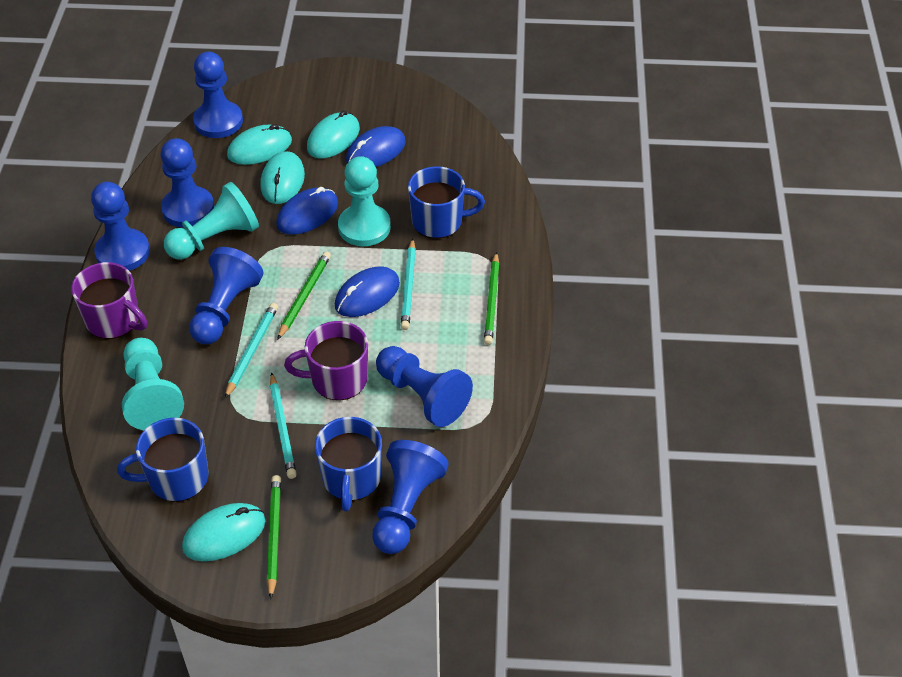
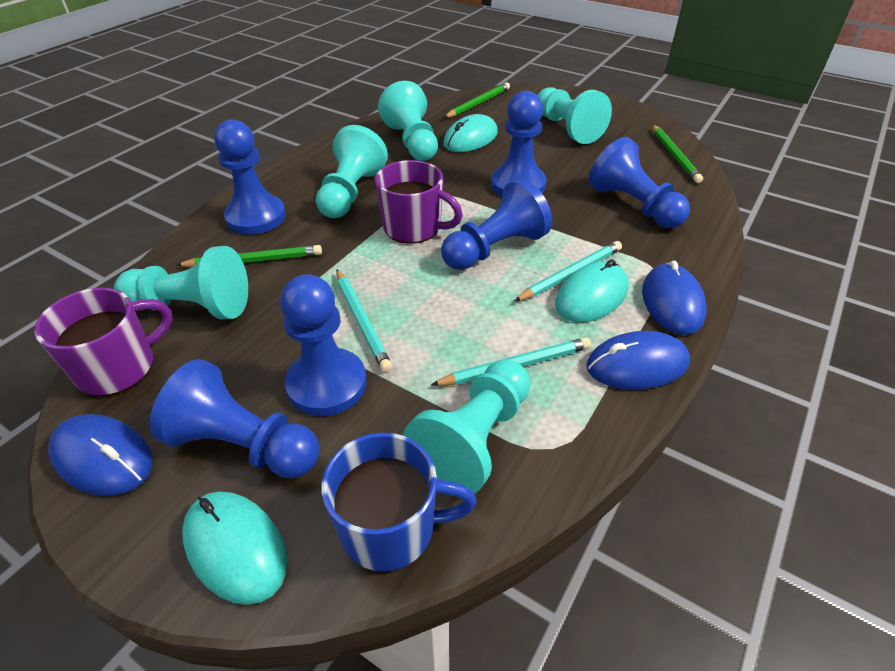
blue mug: [117,418,208,502] [315,417,382,512] [408,166,485,239] = 3 -> [322,433,477,572] = 1
turquoise mouse: [182,503,266,561] [227,124,292,165] [260,151,305,204] [307,110,360,158] = 4 -> [182,491,287,605] [443,114,498,152] [555,259,629,323] = 3
turquoise pawn: [122,338,184,430] [164,182,259,260] [338,156,391,246] = 3 -> [114,246,248,319] [316,125,388,218] [378,81,438,161] [403,360,531,494] [538,87,612,144] = 5

